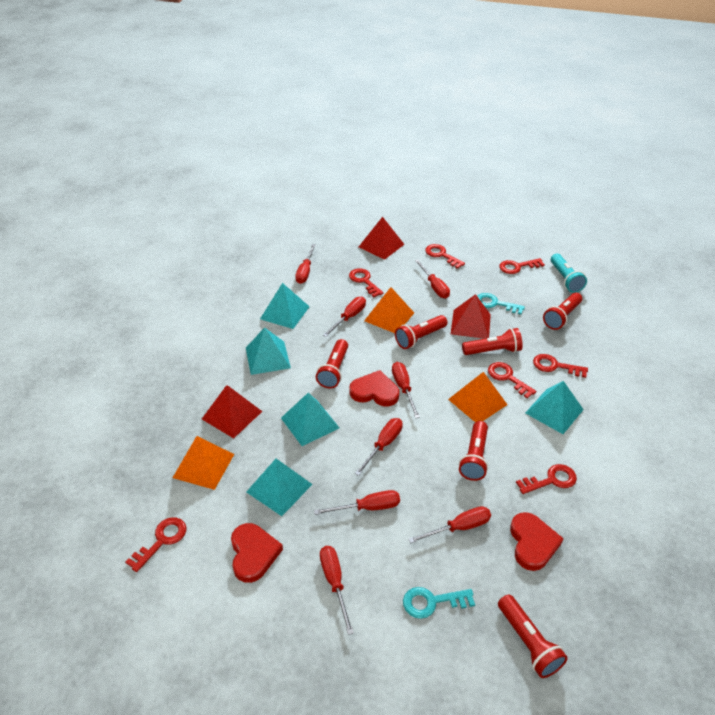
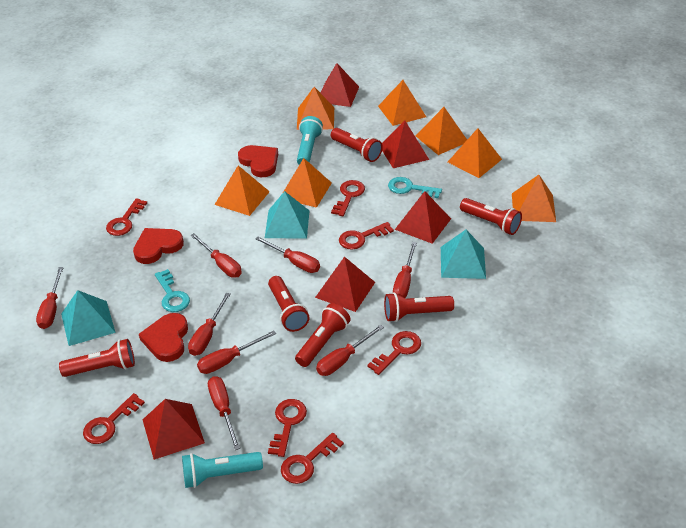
orange pyramid: [173,436,234,490] [364,287,414,333] [448,372,508,422] = 3 -> [215,166,270,216] [283,158,332,208] [297,87,334,130] [378,80,426,126] [416,107,467,155] [448,128,502,178] [512,175,556,222] = 7
red pyramid: [202,385,262,438] [359,217,405,260] [451,294,491,339] = 3 -> [142,399,205,460] [315,257,375,312] [320,63,359,107] [382,121,429,168] [395,191,451,244] = 5
turquoise flashlight: [551,254,587,293] = 1 -> [182,452,263,488] [297,116,323,165] = 2
turquoise pyramid: [246,327,291,375] [247,459,312,516] [260,283,310,329] [281,393,339,446] [526,381,584,434] = 5 -> [61,290,116,346] [265,191,310,239] [441,230,486,279] = 3

